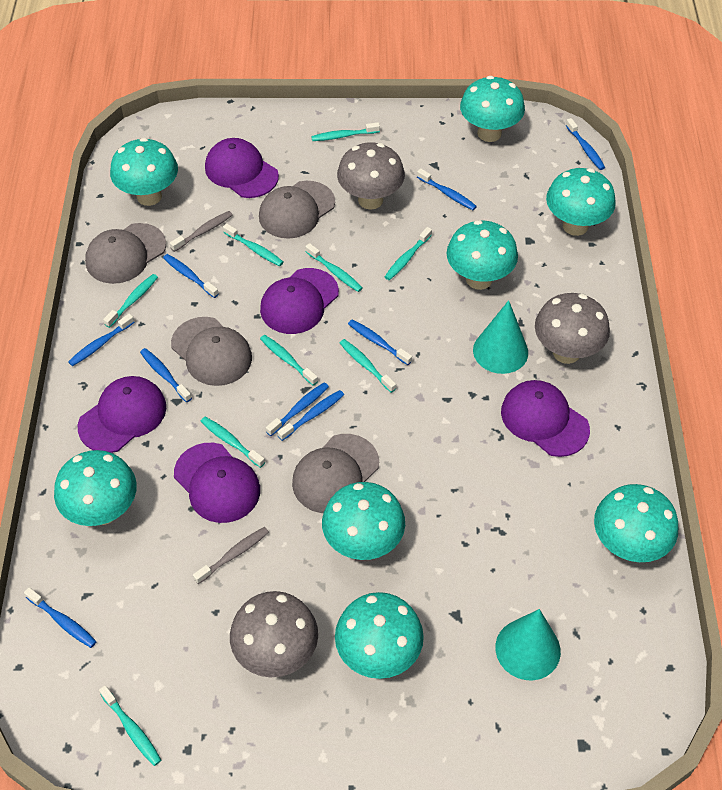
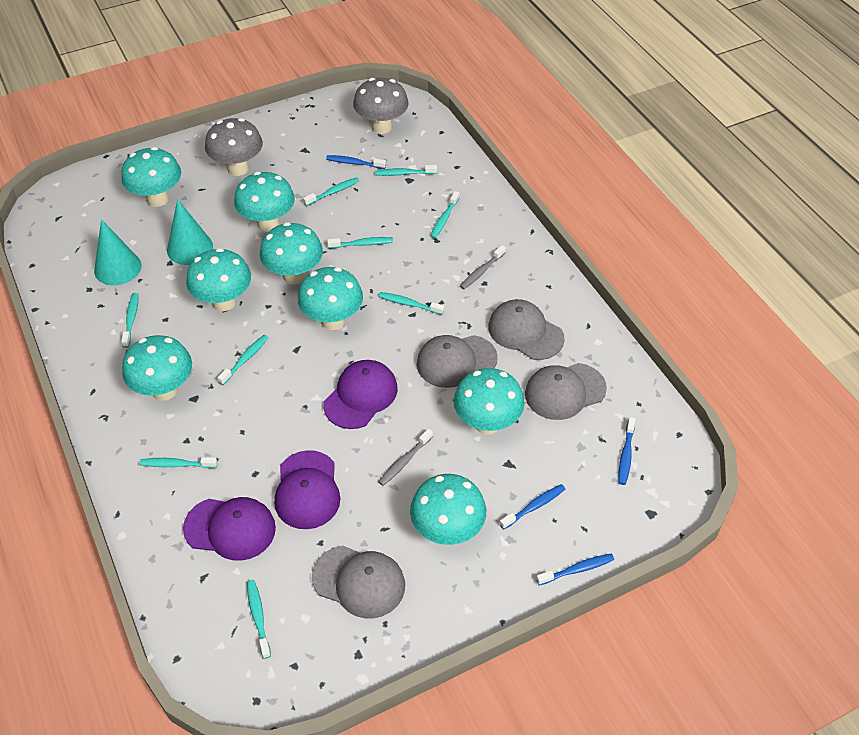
blue toothbrush: [24,587,97,648] [68,313,135,366] [140,348,192,402] [163,254,219,298] [266,382,329,436] [277,390,344,441] [348,320,412,365] [417,168,477,210] [566,118,605,170] = 9 -> [326,155,386,169] [500,484,565,530] [536,554,614,585] [618,417,636,485] = 4
grey mushroom: [230,591,318,677] [337,142,405,210] [535,293,610,364] = 3 -> [205,118,263,176] [353,78,409,134] = 2
purple cap: [78,376,166,453] [174,443,260,523] [205,138,279,198] [260,268,339,334] [501,380,590,457] = 5 -> [183,497,276,561] [274,450,341,529] [323,360,398,429] = 3

